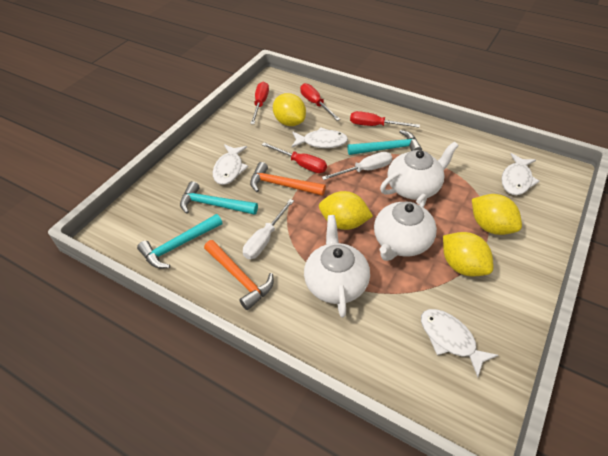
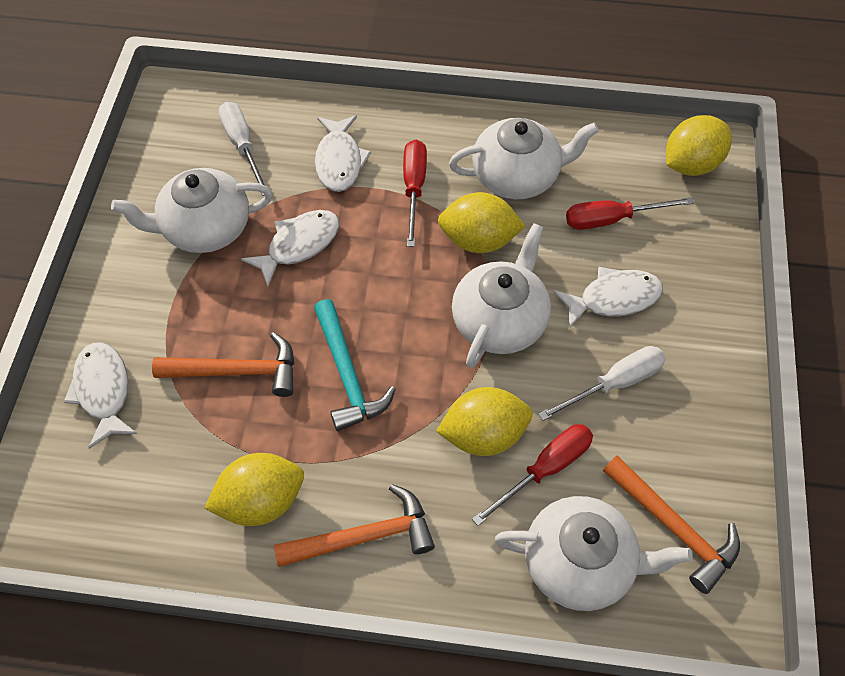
orange hammer: [204,240,274,310] [250,162,326,196] = 2 -> [152,332,295,397] [274,484,435,567] [603,455,740,594] = 3
red screwdriver: [250,82,269,124] [262,142,327,173] [300,83,340,121] [350,111,420,128] = 4 -> [403,140,427,247] [472,424,593,526] [566,197,694,230] = 3
turquoise hammer: [137,214,223,268] [180,181,258,215] [347,130,422,155] = 3 -> [314,299,396,431] = 1
white teapot: [304,215,370,318] [374,194,437,261] [380,142,459,200] = 3 -> [111,168,273,253] [449,118,599,199] [452,223,551,368] [495,496,693,611] = 4

